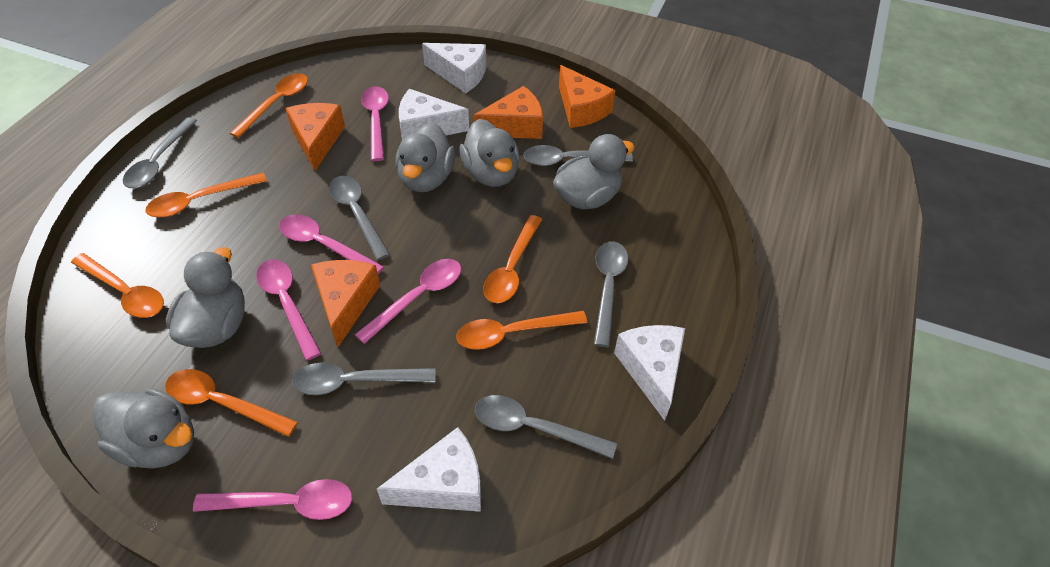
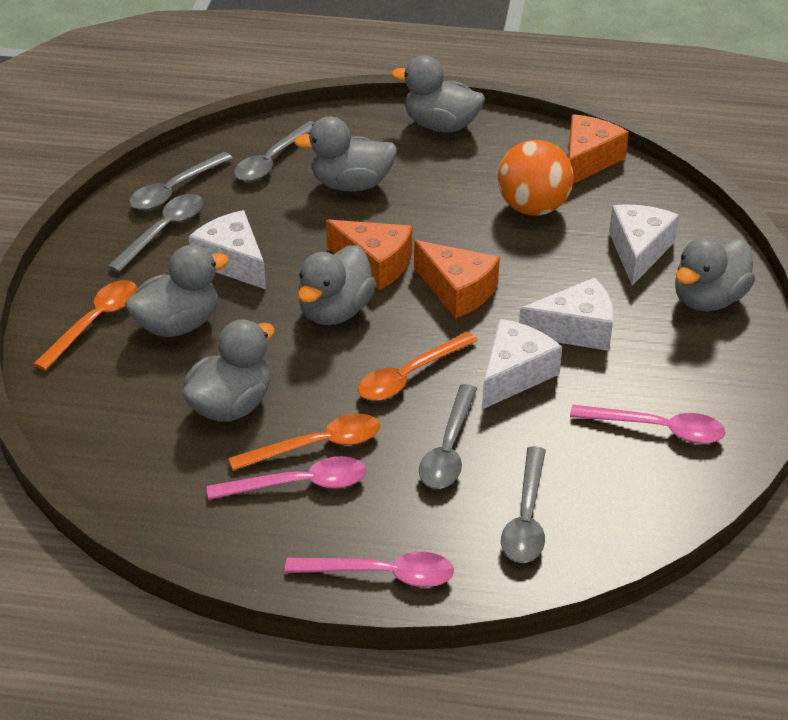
grey duck: [92,388,194,469] [166,247,245,348] [396,123,456,192] [459,119,520,187] [553,134,635,210] = 5 -> [125,245,229,337] [183,319,275,422] [294,117,397,192] [298,245,376,325] [392,56,485,132] [675,237,755,311] = 6
grey spoon: [123,117,197,188] [292,363,435,395] [329,176,390,260] [475,395,617,459] [523,145,633,166] [594,241,628,347] = 6 -> [107,194,203,273] [129,152,233,210] [234,121,315,182] [419,384,477,489] [501,446,546,563] = 5
orange ball: none = 0 -> [498,140,574,216] = 1
orange cheese: [286,103,345,171] [311,260,380,348] [474,86,543,139] [559,65,615,128] = 4 -> [326,219,412,290] [414,240,500,319] [568,114,629,184] = 3
orange spoon: [71,253,164,318] [146,173,267,218] [165,369,298,437] [230,73,308,138] [457,311,588,350] [483,215,543,303] = 6 -> [33,280,138,371] [228,414,380,471] [358,332,478,401] = 3
pink spoon: [193,479,352,520] [256,259,321,360] [279,214,384,275] [355,259,461,344] [361,86,389,161] = 5 -> [207,456,366,500] [285,552,454,587] [570,405,726,444] = 3

